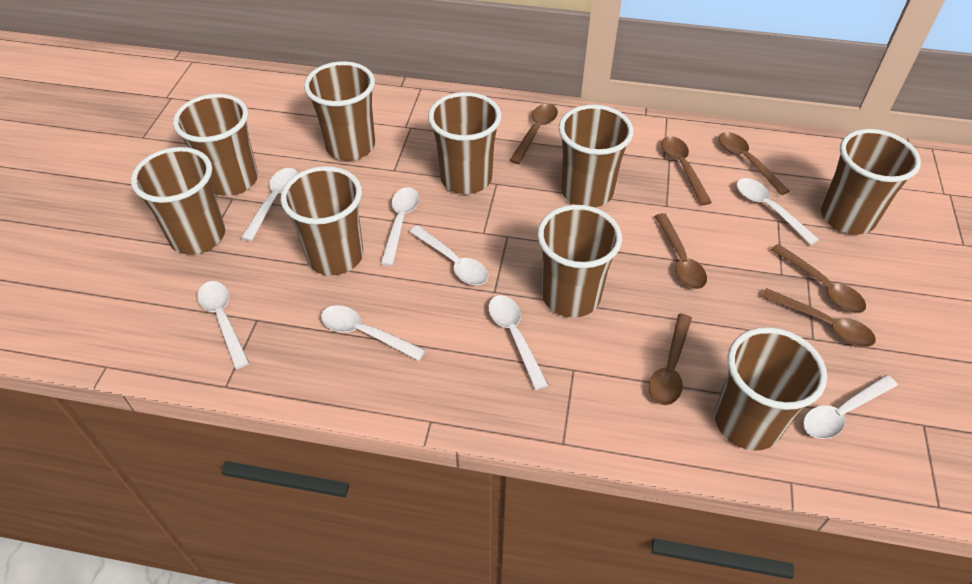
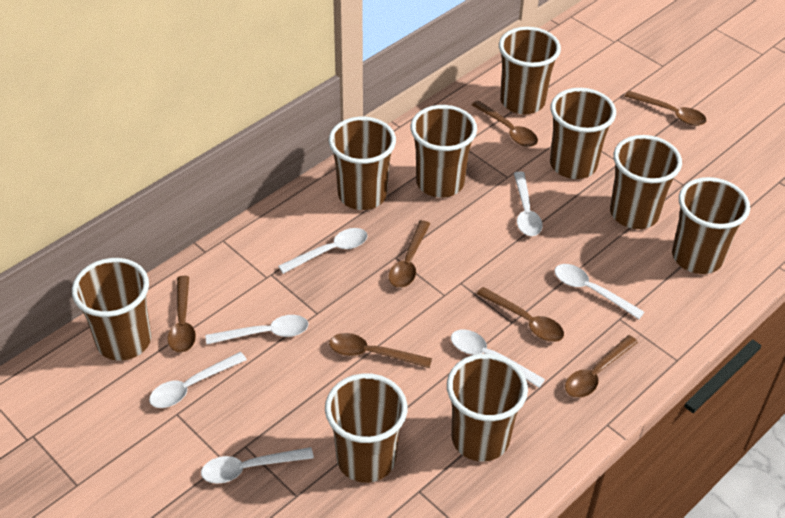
white spoon: [197,281,249,369] [241,168,298,241] [321,305,426,361] [380,187,419,266] [409,225,489,285] [488,295,548,390] [736,178,819,245] [803,375,898,439] = 8 -> [149,352,247,408] [201,447,314,484] [205,315,308,344] [278,228,368,274] [451,329,545,388] [514,172,543,236] [554,264,644,319] = 7

